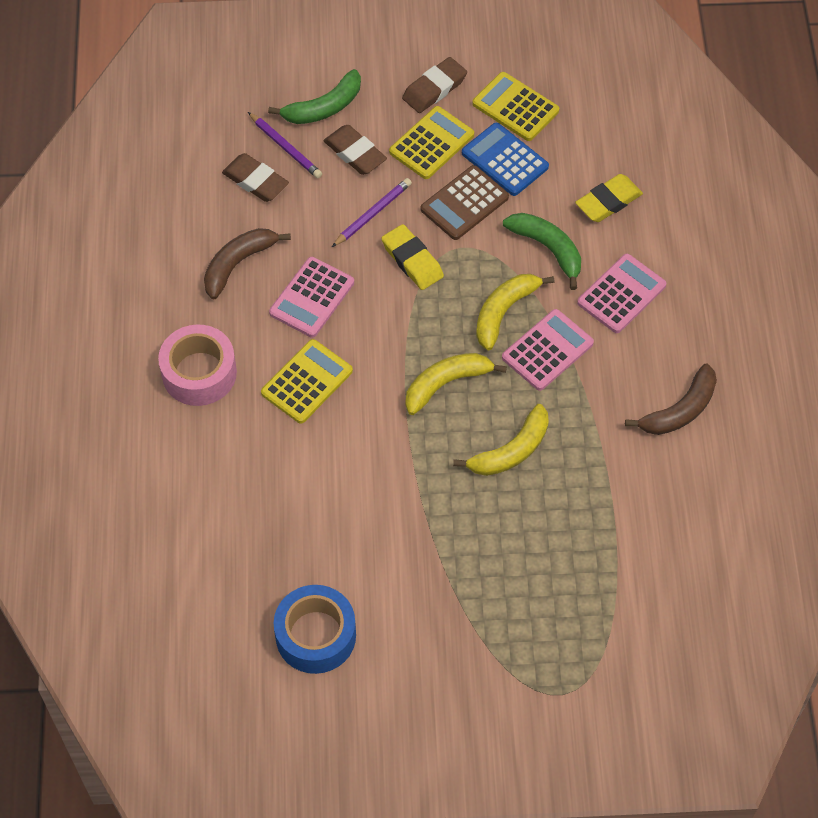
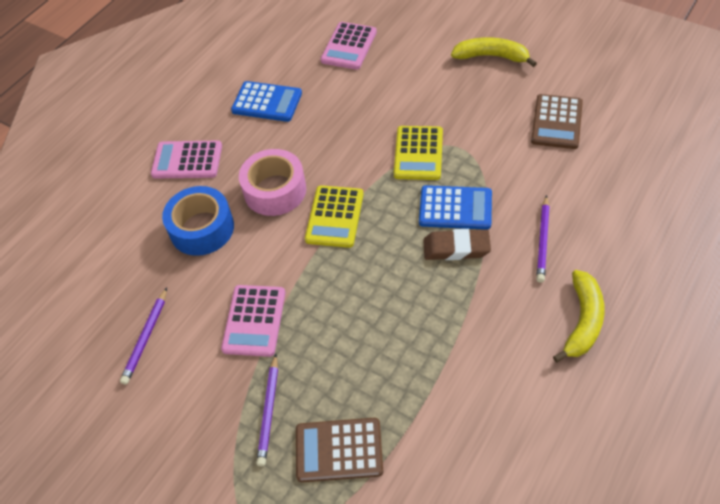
blue calculator: [462,123,549,196] = 1 -> [231,81,302,122] [419,185,492,230] = 2
brown banana: [204,228,291,300] [625,364,717,435] = 2 -> none = 0
brown calculator: [421,165,509,240] = 1 -> [296,418,383,482] [531,94,583,149] = 2
brown eraser: [222,153,289,202] [324,125,387,175] [402,57,467,113] = 3 -> [423,229,491,260] = 1
green banana: [268,69,361,124] [503,213,581,290] = 2 -> none = 0
purple pencil: [248,112,322,178] [332,178,412,247] = 2 -> [120,288,167,385] [256,354,278,466] [536,195,550,282] = 3
yellow banana: [405,353,507,415] [453,404,549,476] [476,274,555,350] = 3 -> [451,37,537,67] [553,270,604,363] = 2
yellow calculator: [261,339,353,424] [389,106,474,179] [472,72,559,141] = 3 -> [305,185,364,248] [394,126,443,180] = 2
yellow eraser: [381,224,444,290] [575,174,643,222] = 2 -> none = 0

